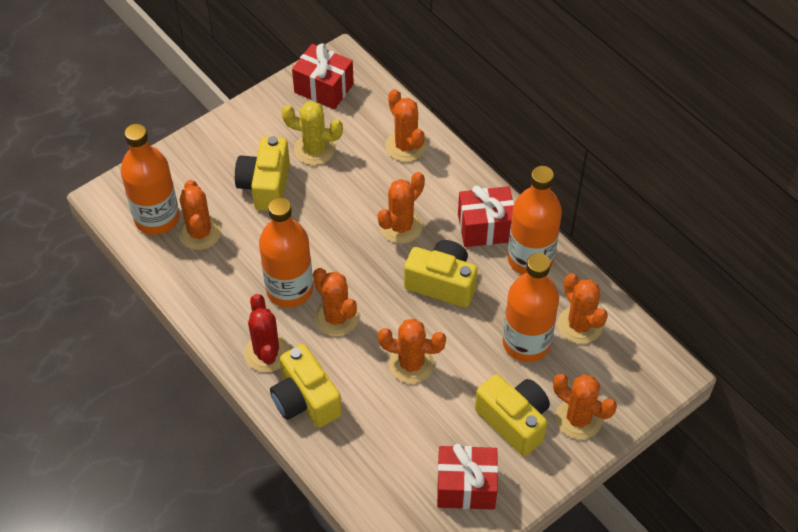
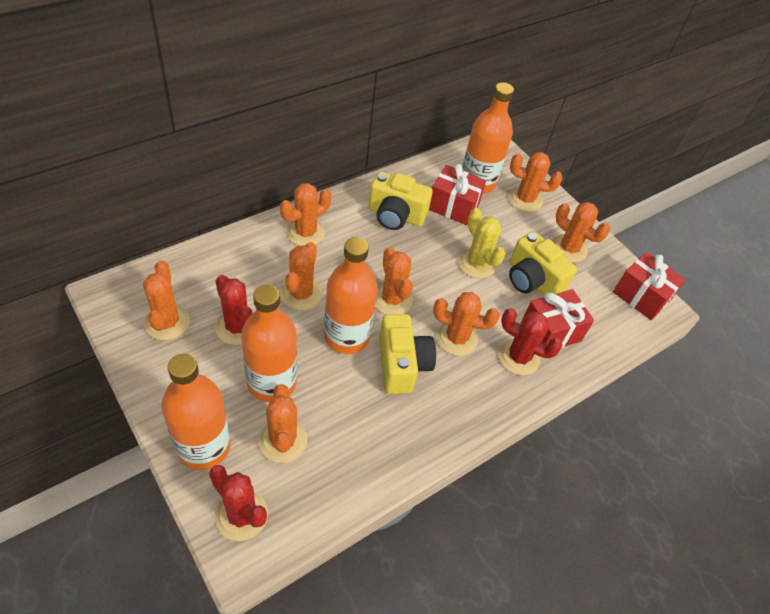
orange cactus: [178,180,221,250] [313,268,359,336] [378,172,425,244] [378,319,446,384] [386,89,427,162] [553,374,617,439] [558,273,608,344] = 7 -> [143,260,190,340] [258,384,307,463] [280,183,331,246] [280,242,322,310] [375,247,413,314] [433,292,500,356] [508,152,563,212] [552,202,610,263] = 8
red cactus: [244,294,290,373] = 1 -> [209,465,268,541] [215,275,252,345] [498,308,563,375] = 3
yellow camera: [235,136,290,211] [270,344,342,428] [404,240,478,308] [475,374,550,456] = 4 -> [368,171,433,230] [379,314,436,394] [509,231,577,296] = 3

